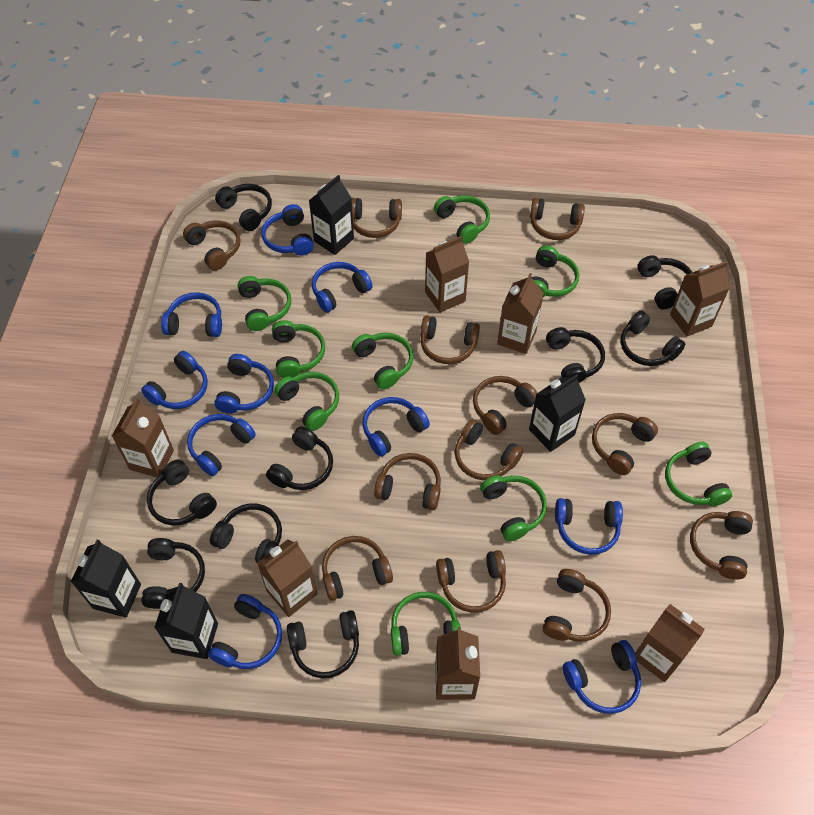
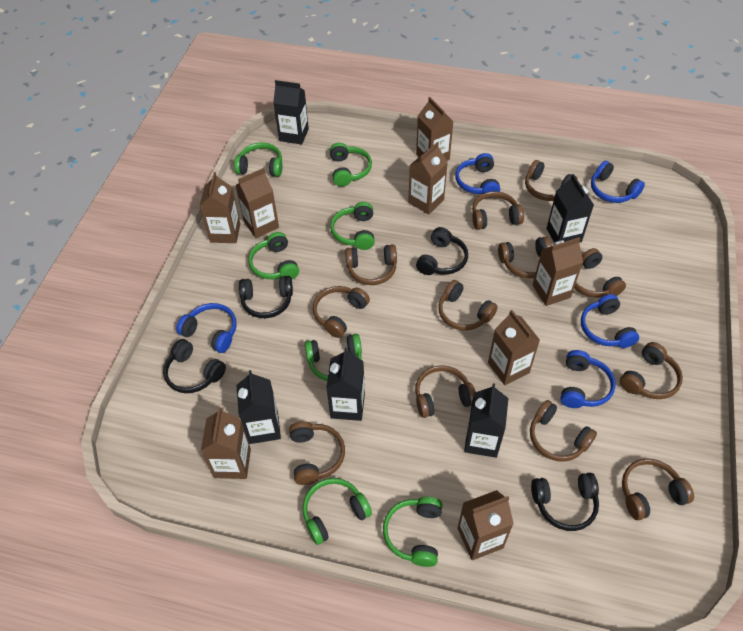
black carton: [71,539,141,618] [154,583,218,659] [309,175,354,255] [529,374,586,452] = 4 -> [236,370,281,444] [273,80,309,145] [326,348,365,421] [464,383,509,458] [547,174,594,243] = 5
black headphones: [141,538,205,609] [147,460,217,525] [210,503,282,563] [215,184,272,231] [266,427,333,490] [287,610,359,678] [546,327,605,383] [621,311,685,366] [637,255,693,309] = 9 -> [163,339,226,393] [239,276,293,318] [416,227,468,275] [531,473,599,531] = 4
blue headphones: [141,351,208,409] [161,292,222,337] [187,414,256,476] [208,594,282,669] [214,354,274,414] [261,204,314,255] [312,262,373,313] [363,397,430,457] [555,498,623,555] [563,640,641,714] = 10 -> [176,303,237,353] [455,153,500,198] [560,350,616,408] [581,294,639,348] [591,161,645,203] = 5
brown carton: [112,398,174,478] [257,539,317,617] [425,236,469,313] [435,627,480,700] [497,273,544,354] [635,604,705,682] [670,261,730,336] = 7 -> [200,172,240,243] [201,407,251,479] [235,168,279,238] [408,142,448,215] [416,97,453,161] [457,490,514,560] [488,310,540,385] [533,237,583,306] = 8
green headphones: [238,276,291,331] [272,320,325,378] [274,372,339,431] [352,333,413,389] [391,592,461,656] [434,195,490,244] [480,475,547,541] [531,246,579,297] [665,442,732,506] = 9 -> [234,143,282,177] [248,232,299,279] [303,478,372,545] [305,334,362,381] [330,143,372,187] [330,202,375,250] [383,497,443,567] = 7

